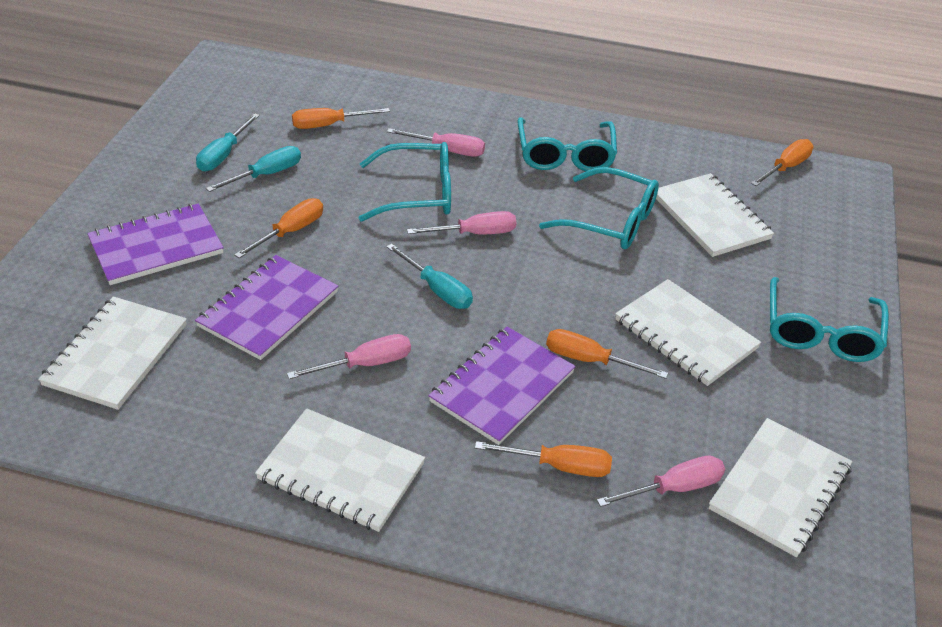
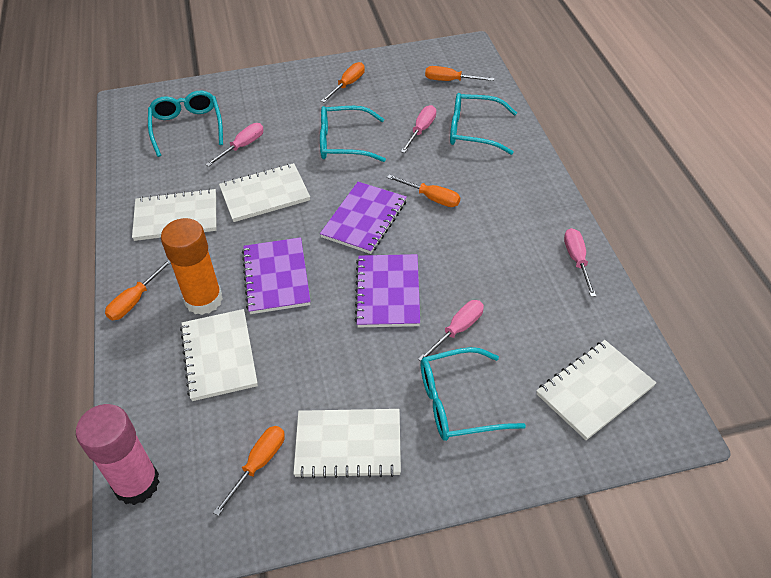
orange glue stick: none = 0 -> [161,218,223,315] = 1
pink glue stick: none = 0 -> [76,404,160,505] = 1
turquoise screwdriver: [196,113,260,171] [206,146,301,192] [386,244,473,309] = 3 -> none = 0

